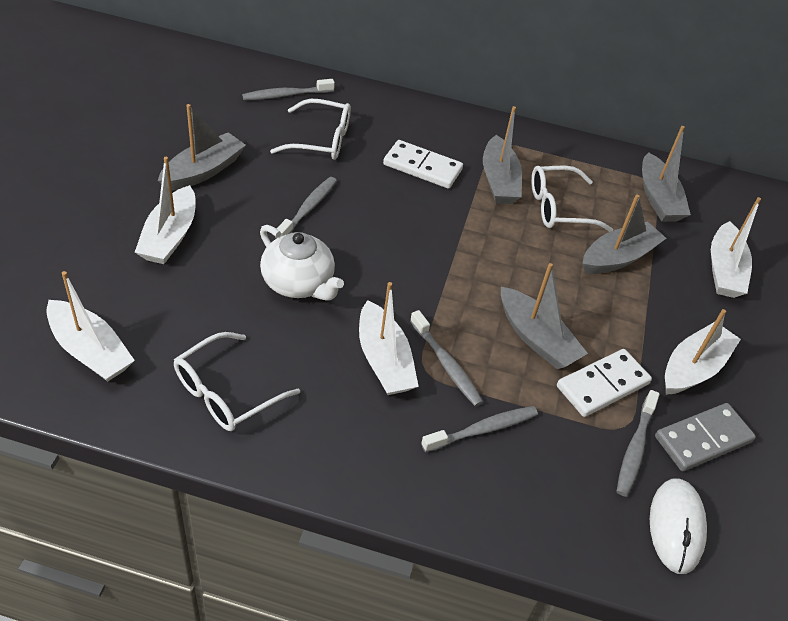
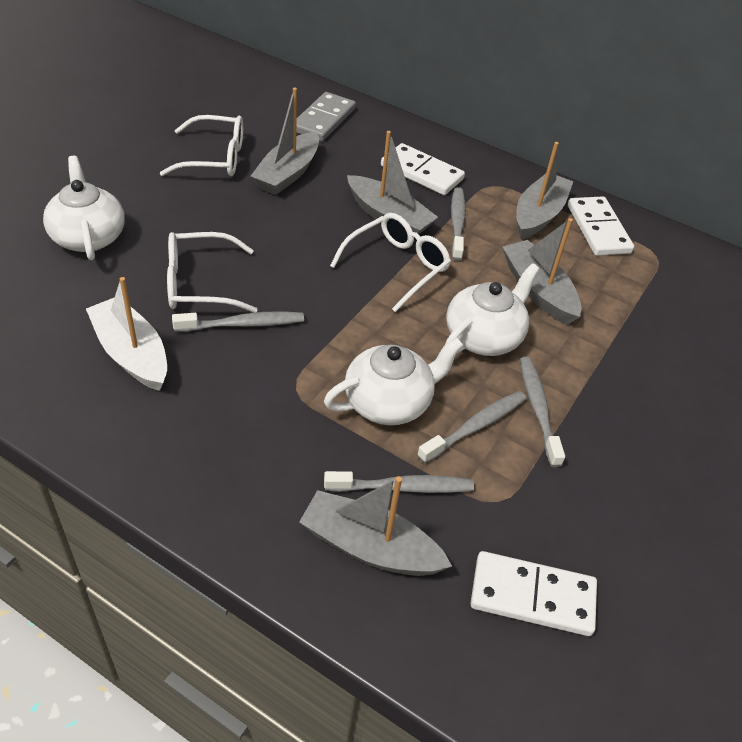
white boat: [46,271,135,381] [135,157,196,264] [359,282,419,395] [665,309,741,395] [711,197,761,298] = 5 -> [86,277,167,391] = 1
white domino: [383,140,463,189] [557,349,652,417] = 2 -> [381,143,465,195] [470,551,597,636] [568,196,634,256] = 3
white mouse: [650,478,707,574] = 1 -> none = 0
white teapot: [260,225,344,301] = 1 -> [43,156,125,260] [324,337,464,425] [445,263,540,356] = 3

